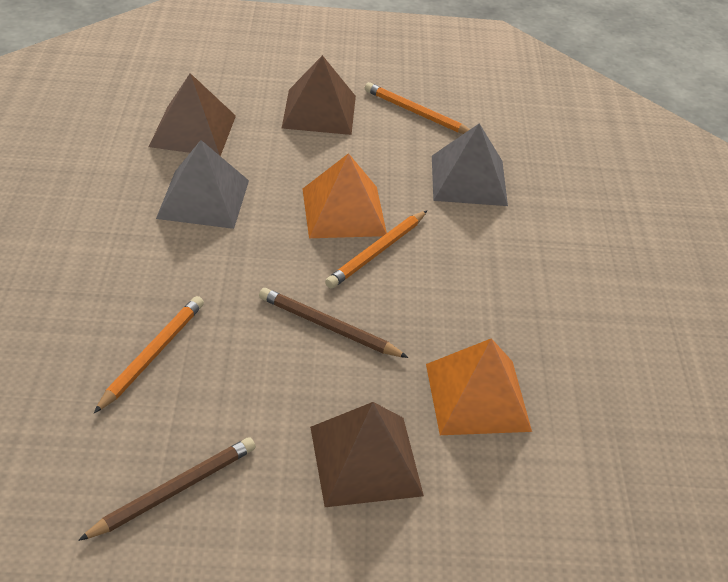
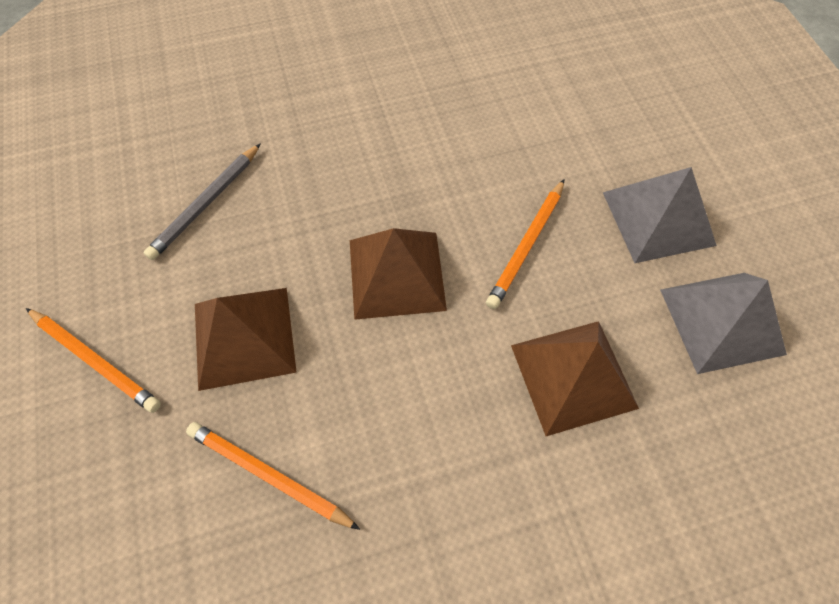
brown pencil: [78,437,256,541] [259,288,409,358] = 2 -> none = 0
grey pencil: none = 0 -> [144,143,261,260] = 1
orange pyramid: [303,153,387,238] [426,338,532,435] = 2 -> none = 0

